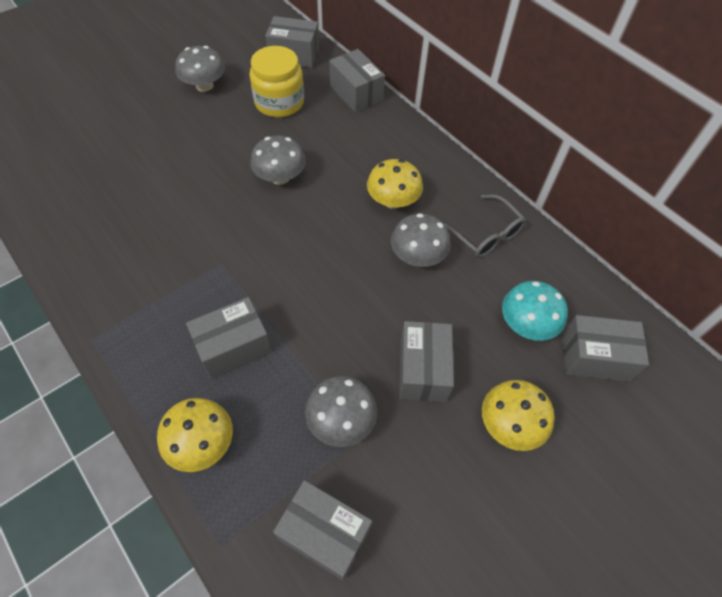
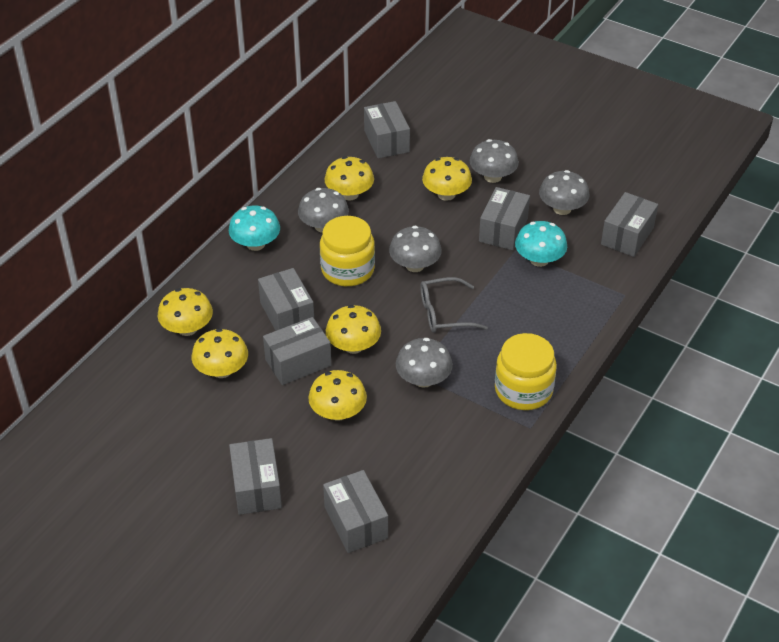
grey box: [186,297,272,379] [265,16,319,68] [273,480,372,581] [329,49,385,113] [399,321,454,402] [562,315,649,382] = 6 -> [229,438,282,515] [258,268,314,331] [263,317,331,385] [323,470,388,553] [364,101,410,158] [479,187,530,250] [601,192,658,257] = 7
grey mushroom: [176,46,225,92] [250,135,306,185] [305,376,377,447] [391,213,451,267] = 4 -> [298,188,349,233] [389,226,442,272] [396,338,453,388] [470,139,519,183] [539,170,589,215] = 5
turquoise mushroom: [502,281,568,341] = 1 -> [229,206,280,251] [515,221,567,267] = 2
yellow jar: [249,46,304,117] = 1 -> [320,216,375,286] [495,333,557,410] = 2
yellow mushroom: [157,398,233,472] [367,159,423,209] [482,380,555,451] = 3 -> [158,288,213,336] [192,328,248,378] [308,370,367,421] [325,156,374,201] [326,305,381,354] [422,157,472,201] = 6

